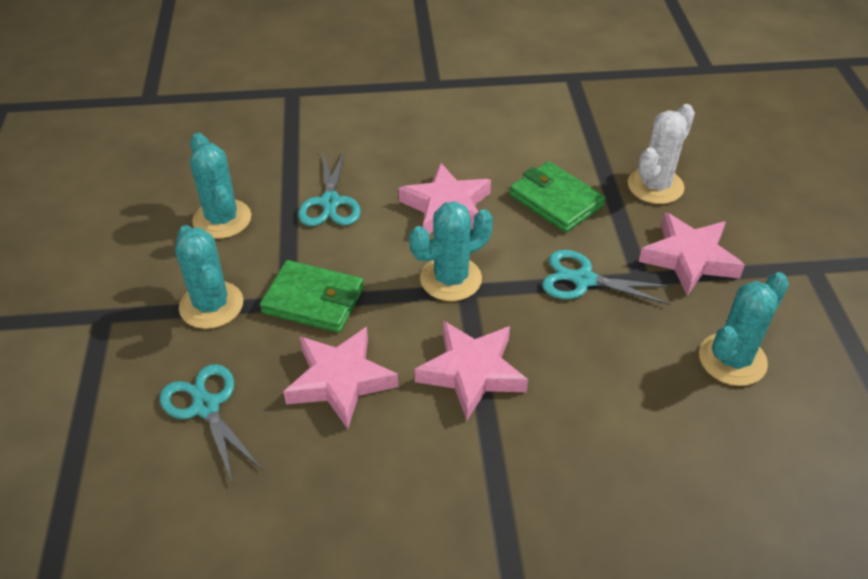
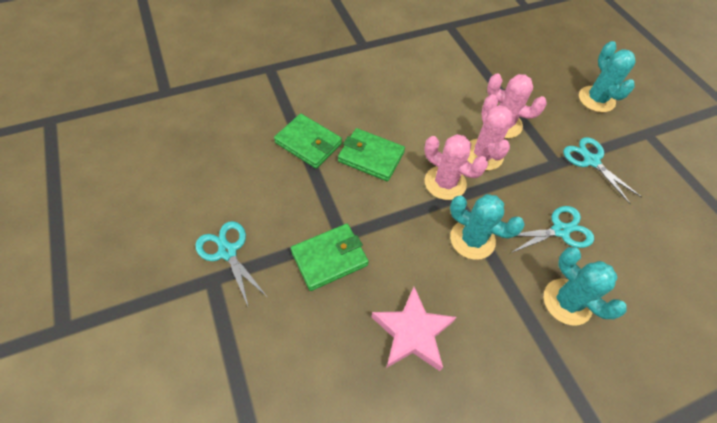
green wallet: [260,260,364,333] [510,161,606,232] = 2 -> [274,114,342,169] [291,224,369,291] [338,128,405,181] = 3
pink cactus: none = 0 -> [424,134,488,200] [467,94,513,170] [487,73,547,139] = 3
pink star: [283,327,398,429] [399,162,491,234] [414,321,528,420] [638,212,745,296] = 4 -> [371,287,456,371] = 1
turquoise cactus: [175,225,243,329] [190,133,251,239] [409,201,493,301] [699,272,789,386] = 4 -> [450,194,525,260] [544,247,627,325] [579,41,636,112] = 3
white cactus: [628,104,695,204] = 1 -> none = 0

